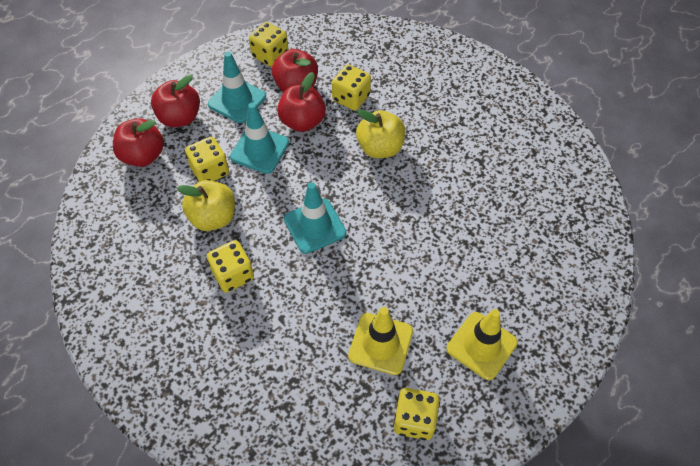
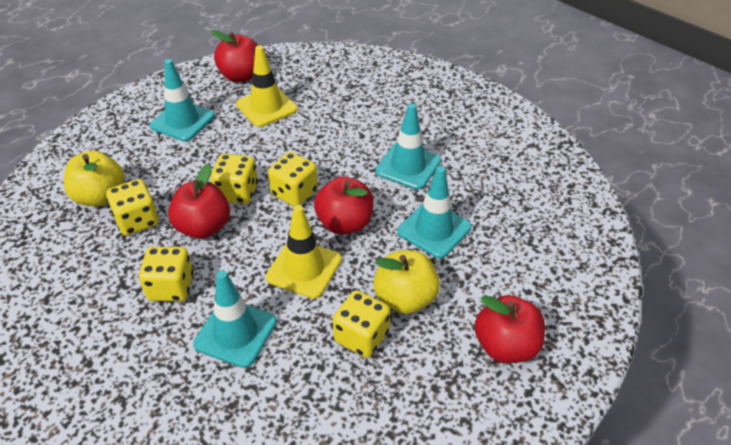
turquoise traffic cone: [208,51,266,123] [230,103,289,174] [284,182,346,254] = 3 -> [150,59,215,141] [193,270,277,368] [375,103,441,190] [397,166,471,258] = 4

